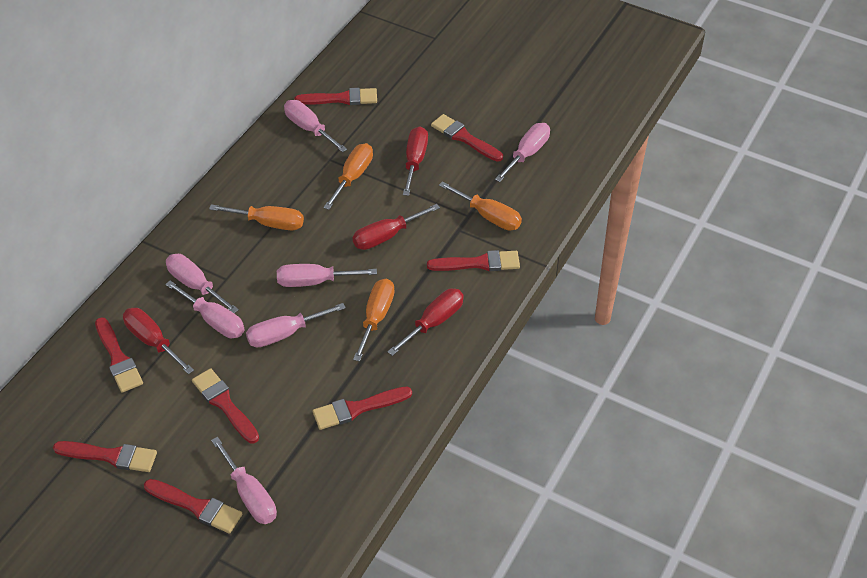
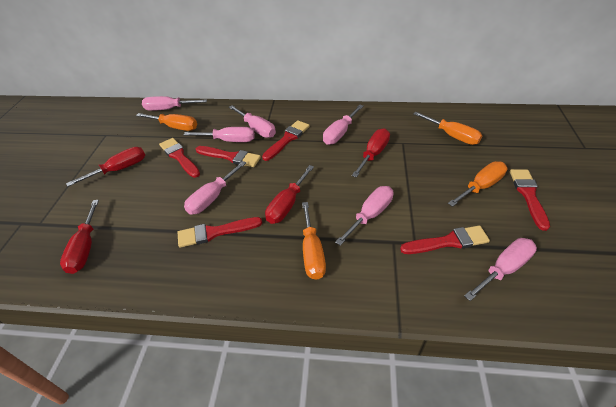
red brush: [53,441,157,472] [95,317,143,393] [144,479,242,533] [192,368,259,443] [295,88,377,105] [313,387,412,430] [427,250,520,271] [431,114,503,162] = 8 -> [159,138,200,178] [178,217,262,248] [196,146,261,167] [262,120,310,161] [400,225,490,254] [510,169,550,231] = 6

